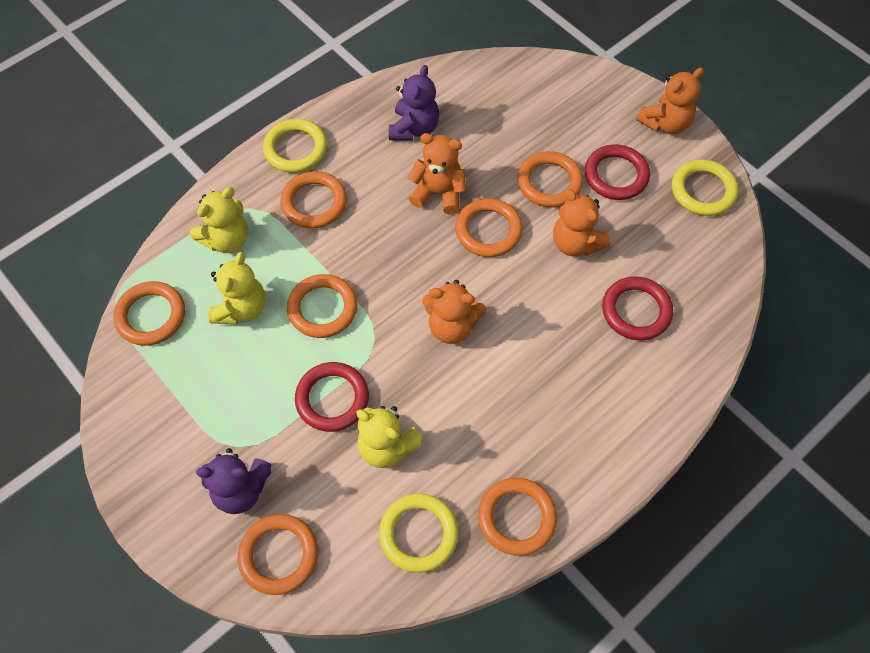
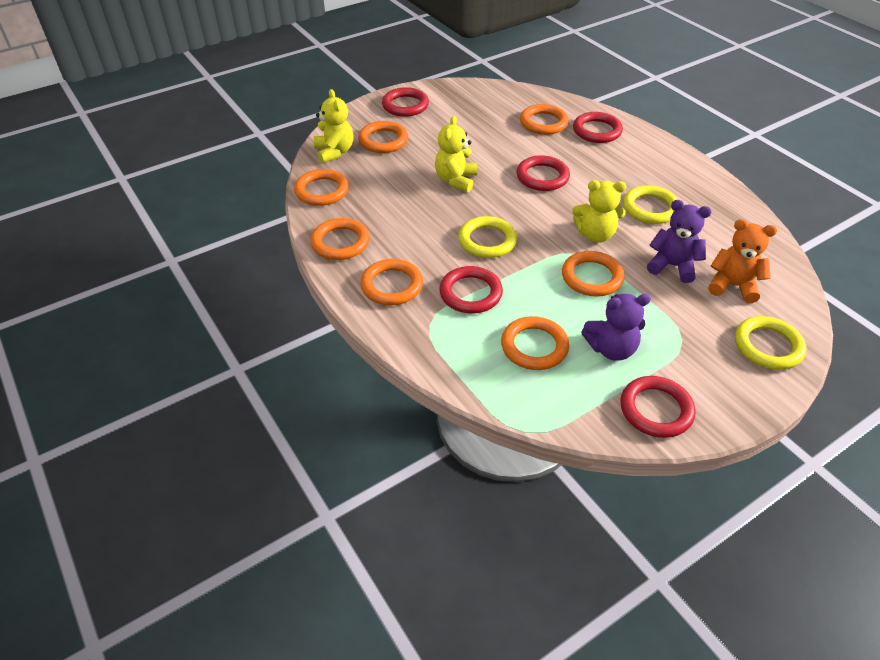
orange teddy bear: [408,133,466,214] [422,280,486,344] [553,189,611,257] [636,68,704,134] = 4 -> [708,219,777,303] = 1
red ring: [295,362,369,432] [585,144,650,200] [602,276,673,341] = 3 -> [382,87,429,117] [439,266,503,313] [517,155,570,191] [573,112,623,143] [620,376,695,438] = 5

